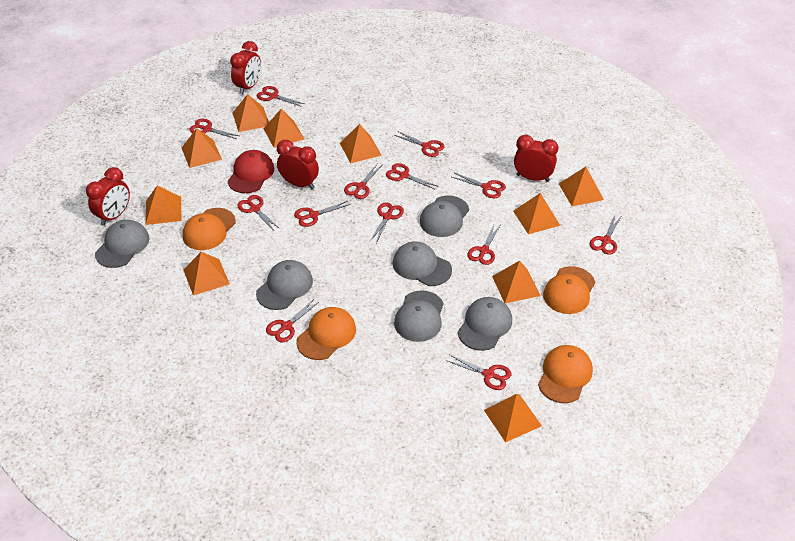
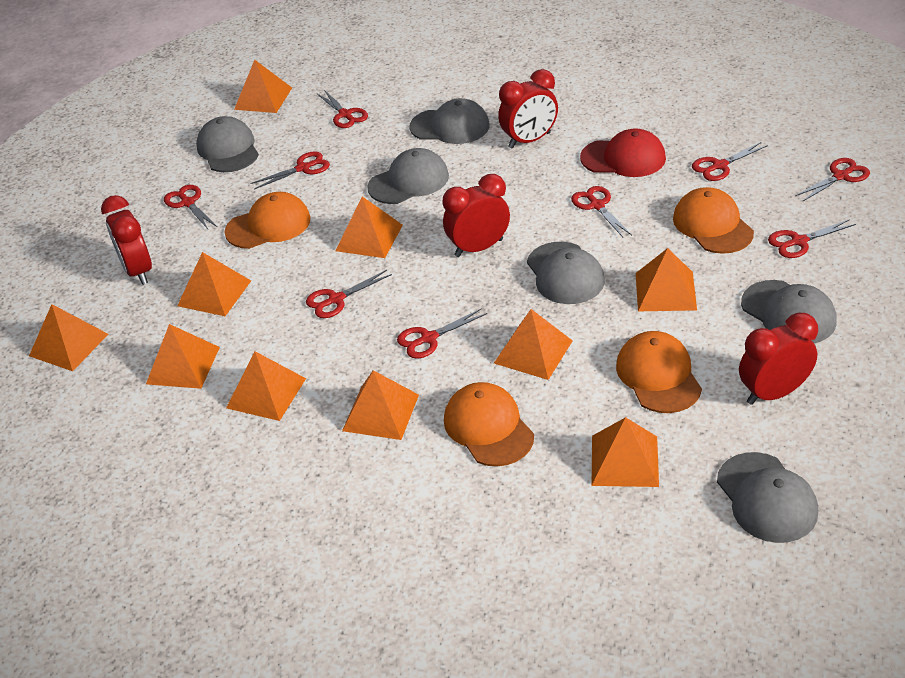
red scissors: [189,119,239,139] [237,195,280,229] [257,86,304,107] [266,299,319,342] [294,201,351,227] [344,164,382,199] [370,202,404,243] [386,163,439,190] [395,131,445,157] [446,355,511,390] [452,173,506,198] [467,223,501,265] [590,215,622,255] = 13 -> [164,185,217,229] [251,151,330,189] [306,270,392,318] [317,90,368,128] [397,308,487,359] [571,186,632,237] [692,142,768,181] [768,219,856,258] [795,158,870,202] = 9

